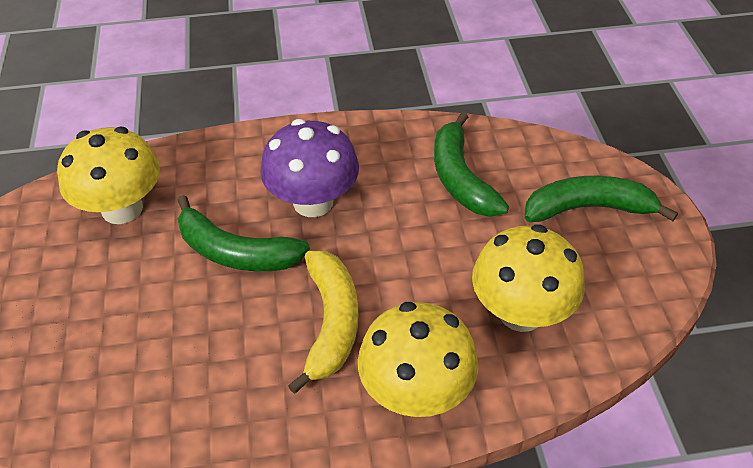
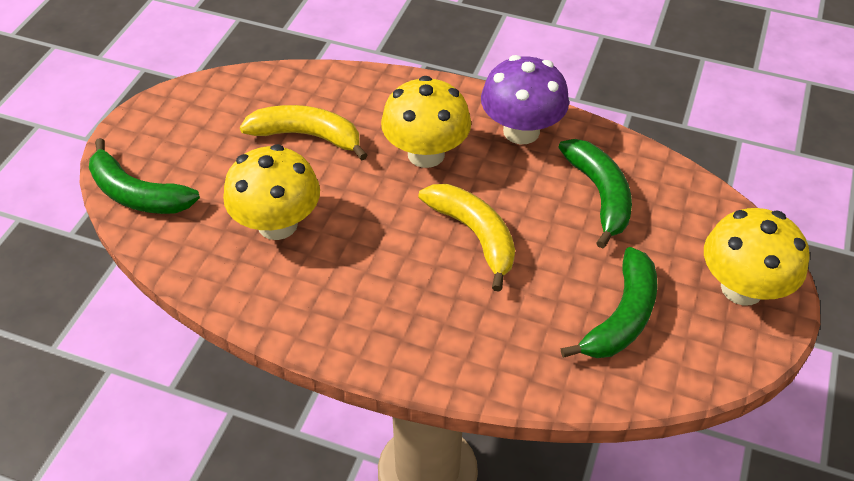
yellow banana: [288,251,359,394] = 1 -> [240,105,368,160] [419,184,515,292] = 2

